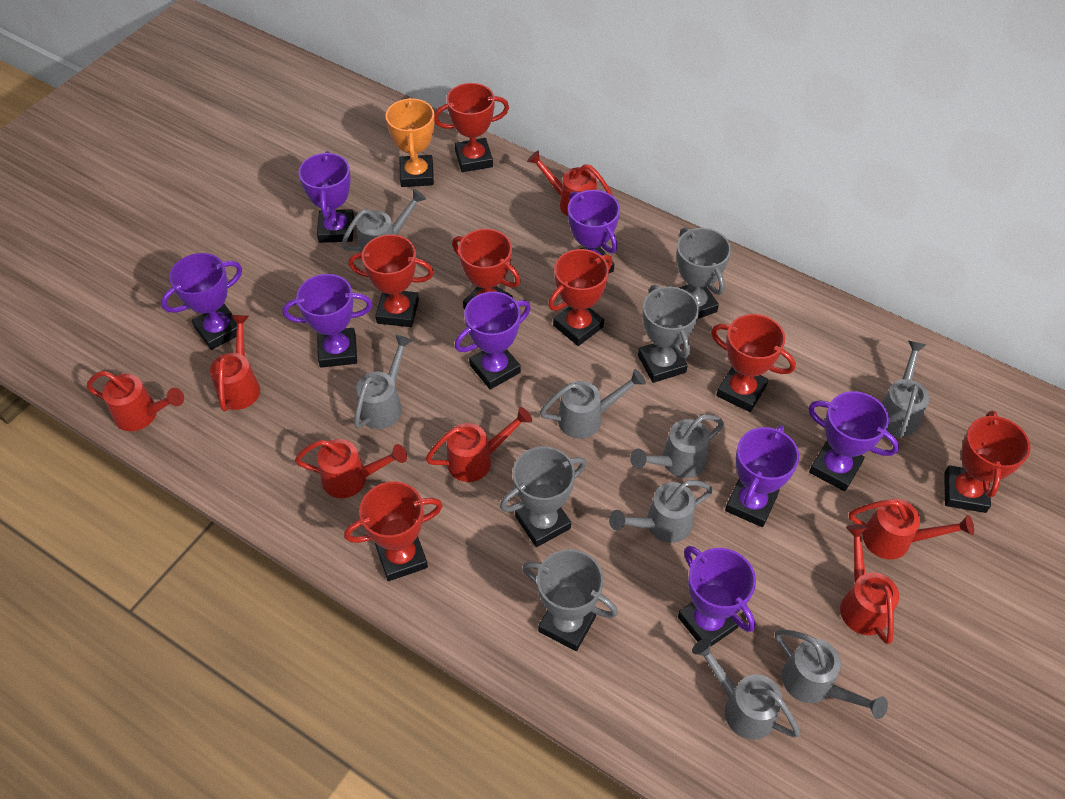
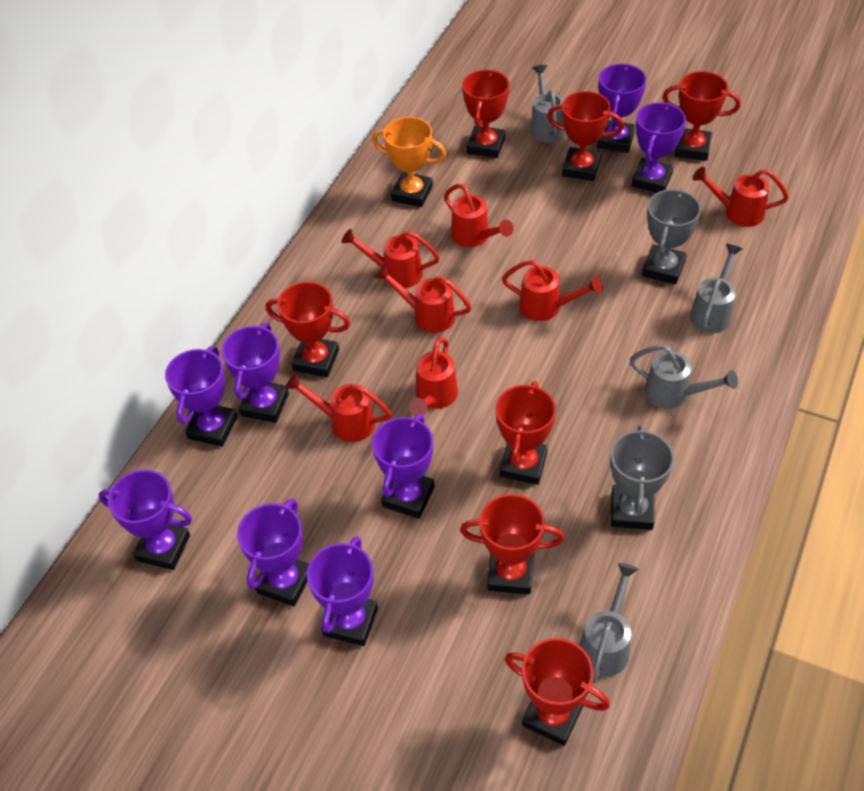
grey trophy: [500,446,586,547] [523,549,618,651] [638,285,699,383] [676,227,731,319] = 4 -> [610,425,674,530] [642,189,701,285] = 2
grey watering can: [341,189,426,253] [354,335,413,429] [540,369,646,439] [609,480,713,543] [630,414,724,478] [692,638,800,740] [775,629,888,719] [881,341,929,438] = 8 -> [530,65,566,142] [579,563,638,683] [630,345,738,409] [690,244,743,333] = 4

